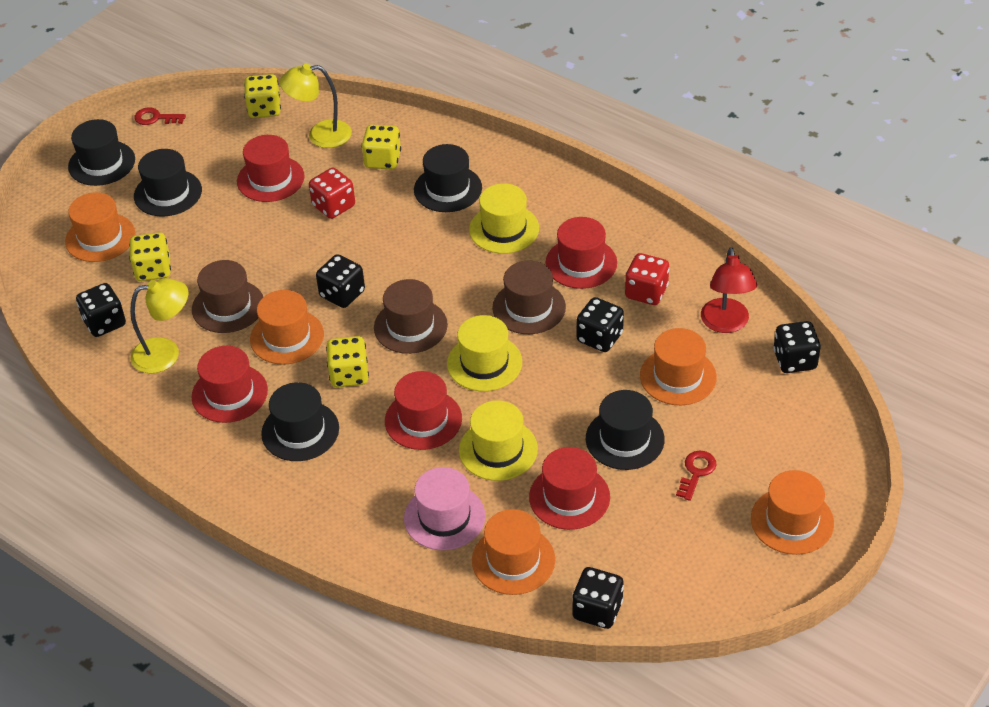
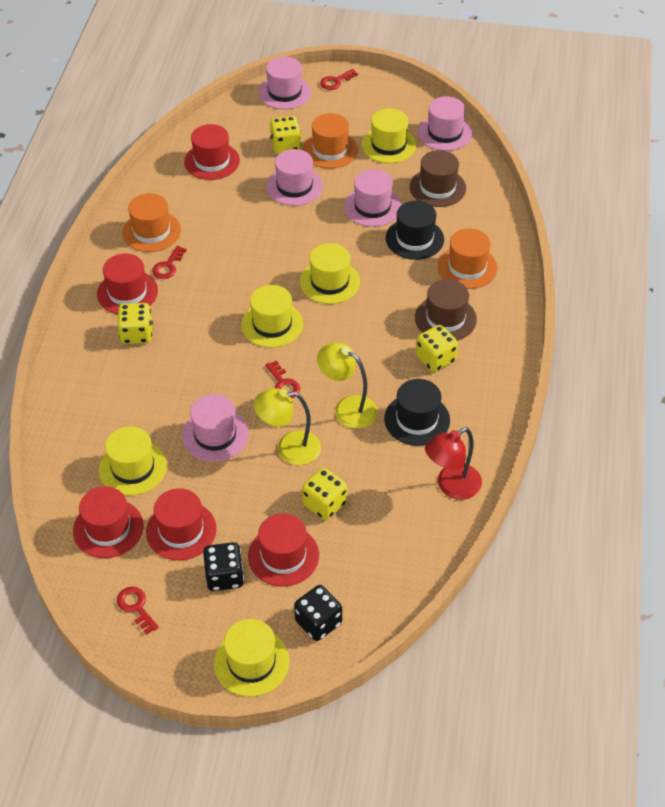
black dice: [76,283,126,337] [316,254,365,308] [572,567,624,629] [576,297,624,352] [773,321,821,373] = 5 -> [203,542,244,591] [294,585,342,641] = 2
black hat: [68,119,135,186] [134,149,202,217] [261,382,339,461] [414,144,482,212] [586,390,665,470] = 5 -> [384,379,450,446] [386,201,444,260] = 2
brown hat: [192,260,263,333] [374,279,448,354] [492,261,566,334] = 3 -> [410,150,466,207] [415,279,477,340] = 2
orange hat: [65,192,135,262] [250,290,324,365] [472,509,555,595] [640,328,717,405] [751,470,834,555] = 5 -> [122,193,181,252] [303,113,358,169] [438,228,497,289] = 3
pink hat: [404,467,485,550] = 1 -> [182,394,249,462] [258,57,311,109] [267,149,323,206] [344,169,401,227] [418,96,472,151] = 5
red dice: [309,168,355,219] [625,253,669,305] = 2 -> none = 0
red key: [134,107,186,125] [676,450,717,501] = 2 -> [117,587,159,635] [152,246,187,279] [265,360,300,398] [320,69,358,90] = 4
yellow hat: [447,315,522,391] [459,400,538,481] [469,183,539,254] = 3 -> [99,426,167,496] [214,619,290,697] [241,285,303,348] [300,243,360,304] [361,108,416,163] = 5

